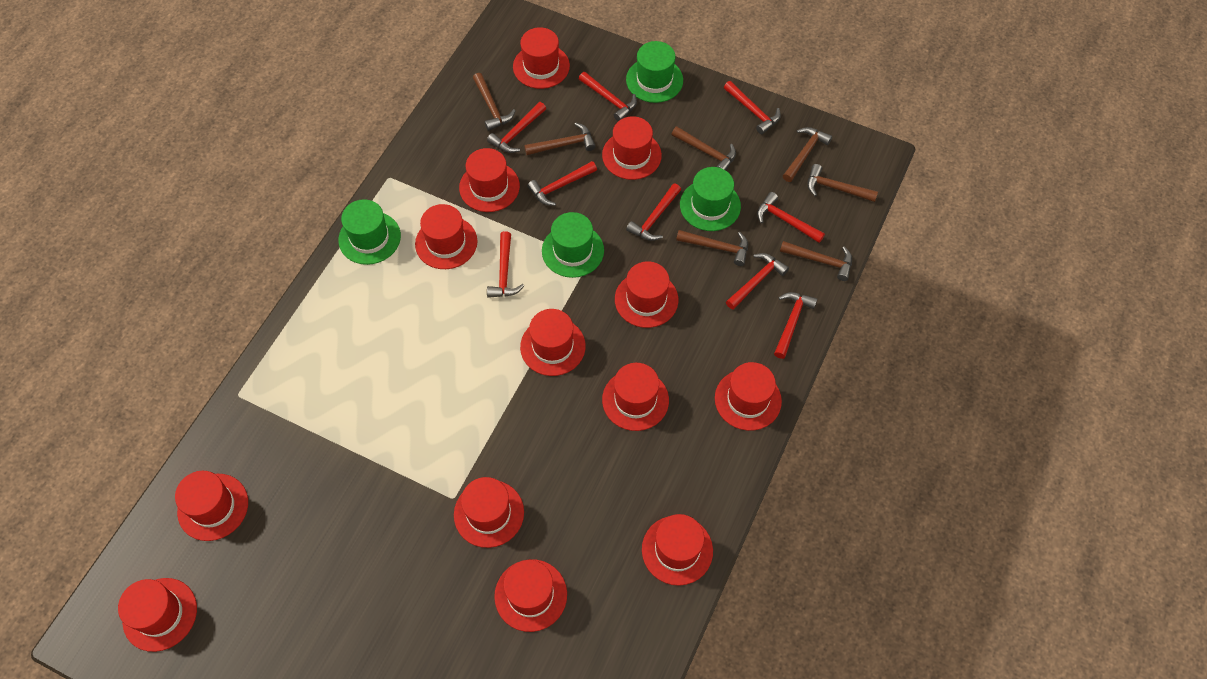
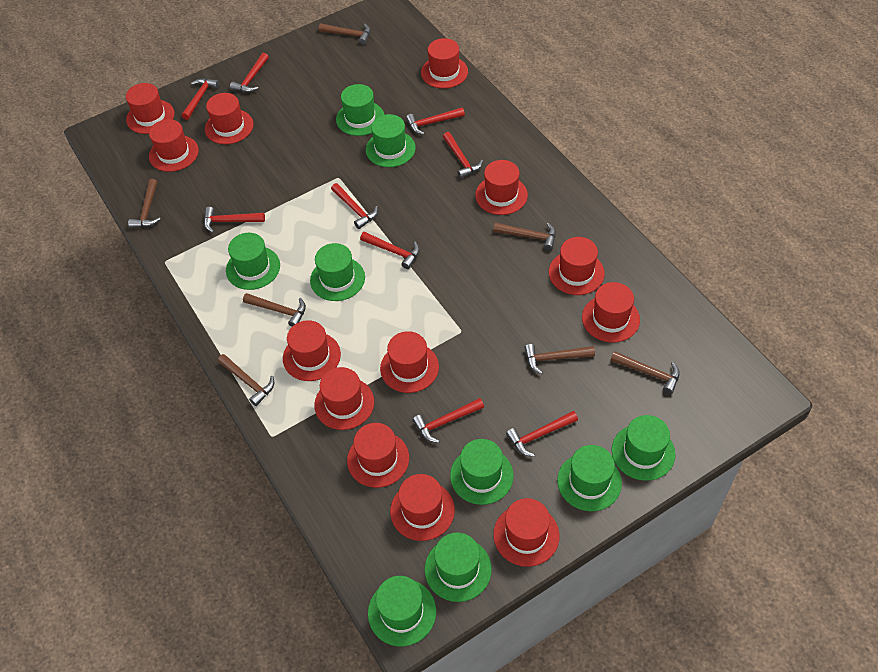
green hat: [338,199,401,265] [542,212,604,278] [626,41,683,103] [680,167,741,231] = 4 -> [226,233,280,290] [310,243,365,301] [336,84,384,136] [366,114,416,167] [368,576,436,646] [425,532,492,602] [450,439,514,505] [557,445,622,511] [612,415,675,481] = 9

